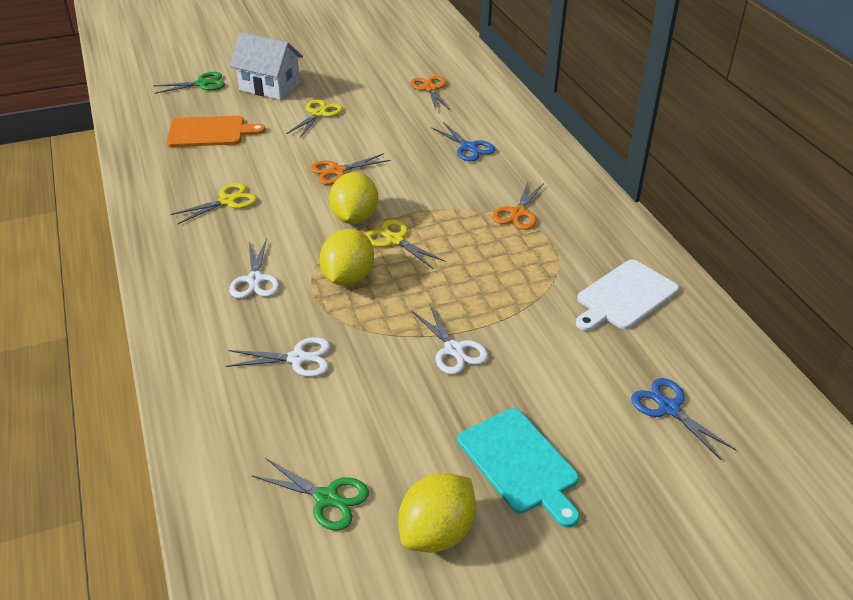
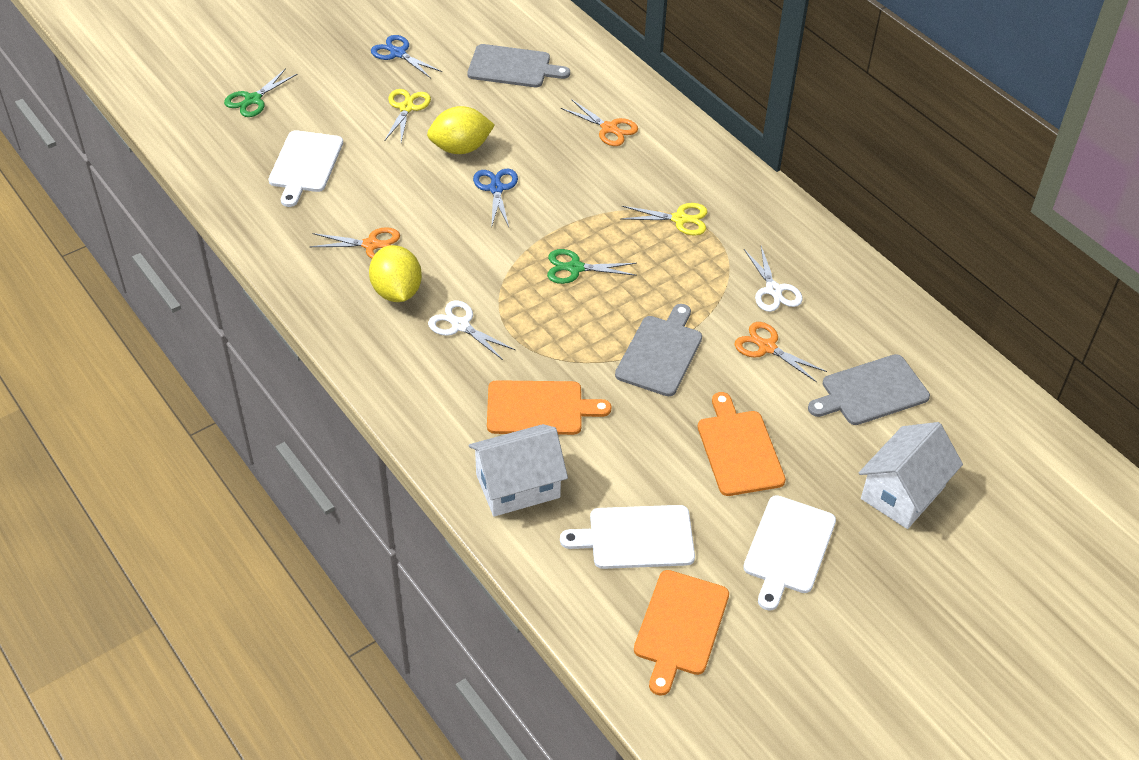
grey cutting board: none = 0 -> [467,44,570,87] [615,304,702,396] [808,354,930,425] = 3
orange cutting board: [166,116,266,147] = 1 -> [487,380,611,435] [634,570,729,696] [698,392,786,496] = 3
turquoise cutting board: [458,408,580,528] = 1 -> none = 0
white cutting board: [576,260,679,331] = 1 -> [268,130,343,207] [560,505,695,569] [743,495,836,611] = 3
white house: [230,32,303,100] = 1 -> [469,424,568,517] [859,422,963,529] = 2
white scissors: [226,337,330,377] [229,239,280,299] [412,304,488,375] = 3 -> [428,301,516,360] [744,246,803,312] = 2
yellow lemon: [320,229,374,286] [329,172,378,224] [398,473,476,553] = 3 -> [369,245,422,302] [427,106,495,154] = 2
yellow scissors: [170,183,257,224] [286,99,343,138] [365,220,446,269] = 3 -> [384,89,431,142] [621,203,708,236] = 2

